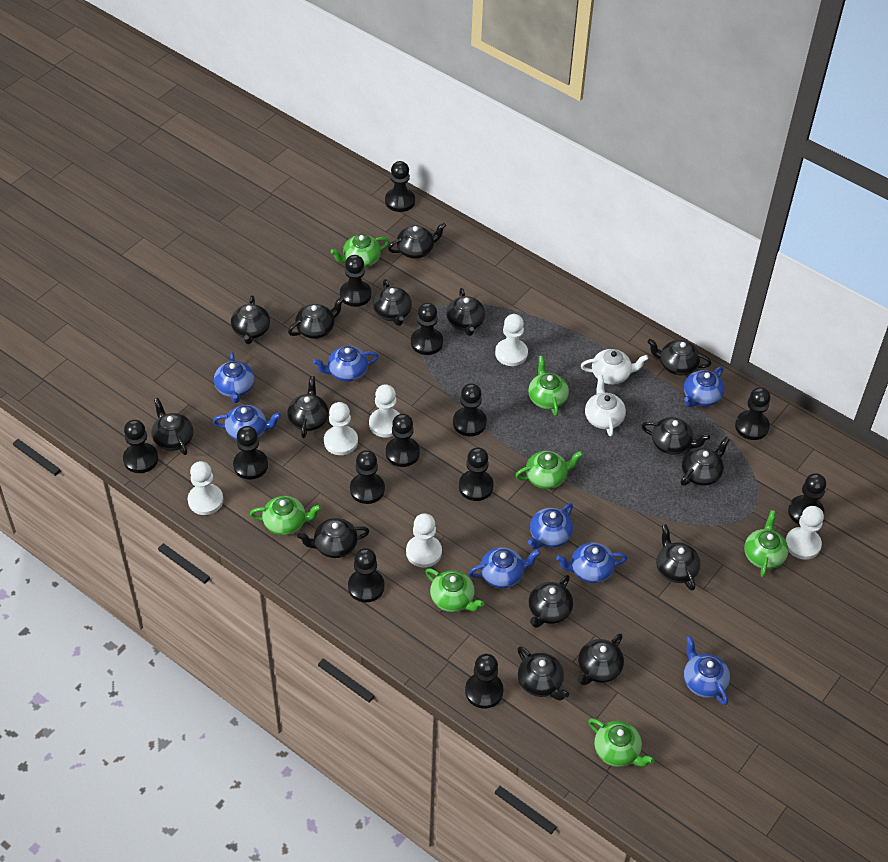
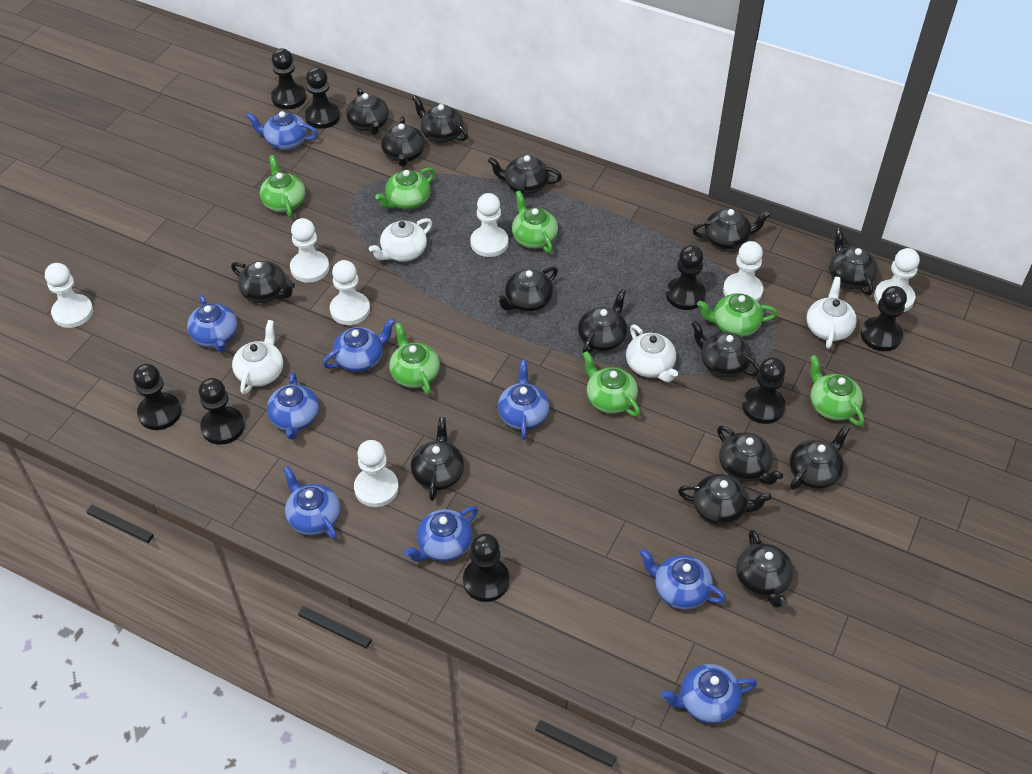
black pawn: [123,420,158,473] [233,426,268,480] [340,255,372,307] [348,548,385,603] [350,450,385,504] [385,161,415,212] [386,414,420,467] [411,303,443,355] [453,383,487,436] [459,447,494,501] [465,654,503,709] [735,387,771,440] [788,473,826,525] = 13 -> [133,364,181,430] [199,378,245,445] [271,48,306,110] [305,67,340,129] [463,533,510,602] [666,245,706,310] [742,357,786,424] [861,286,907,351] = 8
blue teapot: [213,405,281,440] [214,352,255,403] [313,346,379,382] [469,547,540,588] [528,503,573,549] [556,543,627,583] [684,366,725,407] [684,636,730,705] = 8 -> [187,295,237,352] [246,111,318,150] [267,372,319,440] [283,466,340,540] [322,318,395,372] [404,506,478,562] [498,360,550,440] [639,549,726,610] [661,664,757,724] = 9
white pawn: [188,461,223,515] [324,402,358,455] [369,384,400,438] [406,513,442,568] [495,314,528,366] [786,506,824,560] = 6 -> [45,263,93,328] [290,218,329,283] [330,260,370,325] [354,440,399,507] [470,193,509,257] [723,241,763,302] [874,248,920,312] = 7
white teapot: [581,349,648,385] [585,375,626,437] = 2 -> [232,320,283,395] [369,218,432,262] [626,324,678,382] [807,277,857,349] = 4

